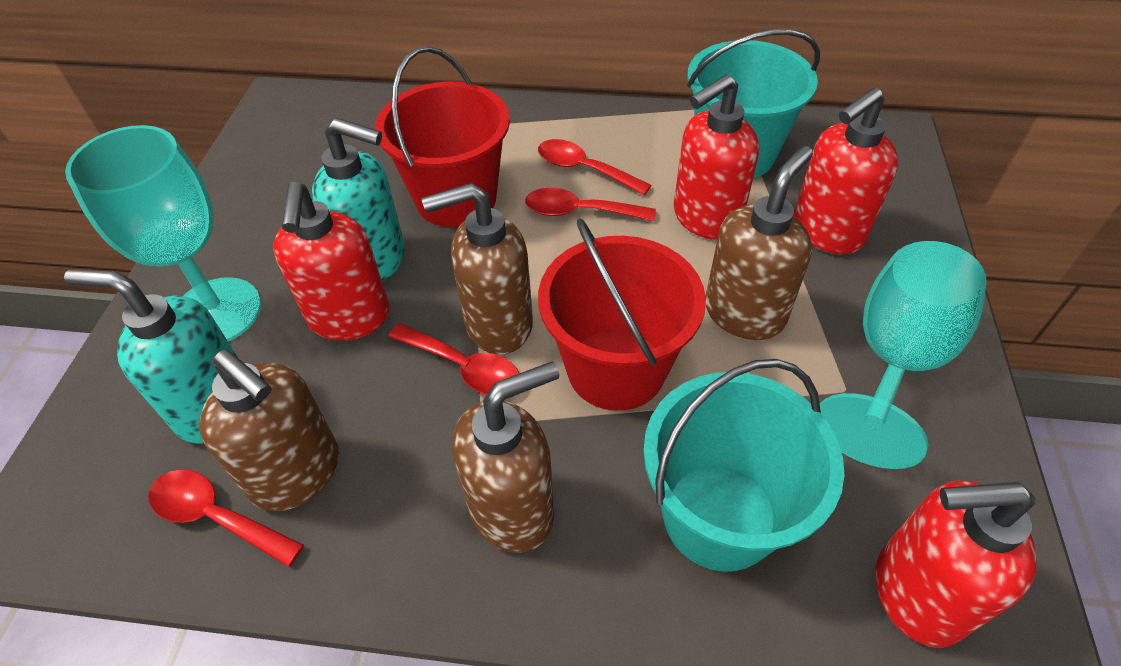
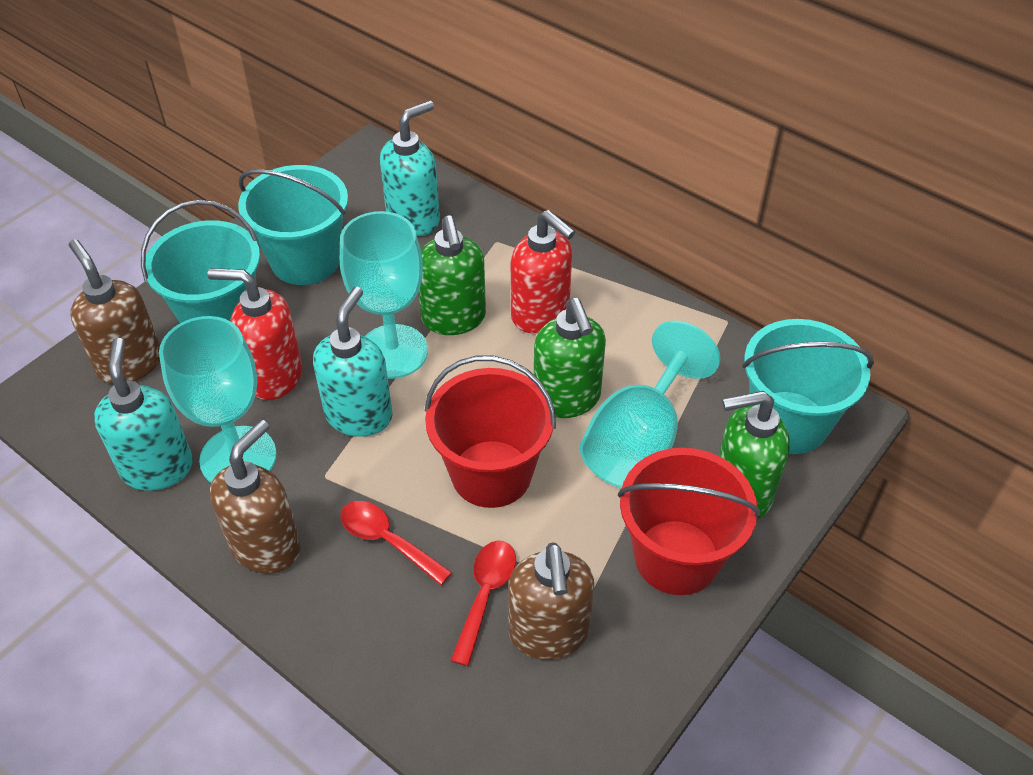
brown soap dispenser: [199,350,339,511] [422,183,533,355] [453,361,559,553] [706,146,813,340] = 4 -> [69,239,160,384] [210,420,301,573] [508,542,594,660] = 3
green soap dispenser: none = 0 -> [419,215,486,335] [534,298,606,418] [719,391,790,519] = 3
red soap dispenser: [273,182,390,340] [674,74,759,240] [793,87,898,254] [876,480,1037,648] = 4 -> [208,268,302,400] [511,210,575,334] = 2
red spoon: [148,470,304,567] [388,323,519,395] [525,188,656,221] [538,139,652,195] = 4 -> [340,501,452,585] [450,540,516,666] = 2
turquoise bucket: [643,359,845,572] [687,29,820,178] = 2 -> [141,200,260,323] [238,165,348,285] [742,319,874,454] = 3
turquoise goblet: [65,125,261,341] [820,241,987,469] = 2 -> [159,316,277,483] [340,211,428,379] [580,321,720,488] = 3
turquoise soap dispenser: [64,269,237,444] [312,118,405,281] = 2 -> [94,338,193,491] [313,286,393,437] [380,100,440,236] = 3

